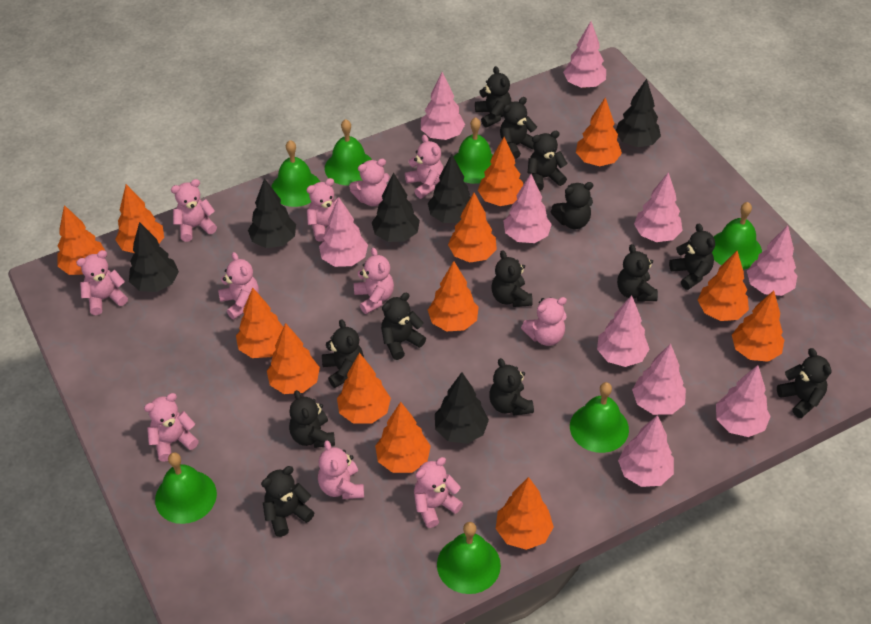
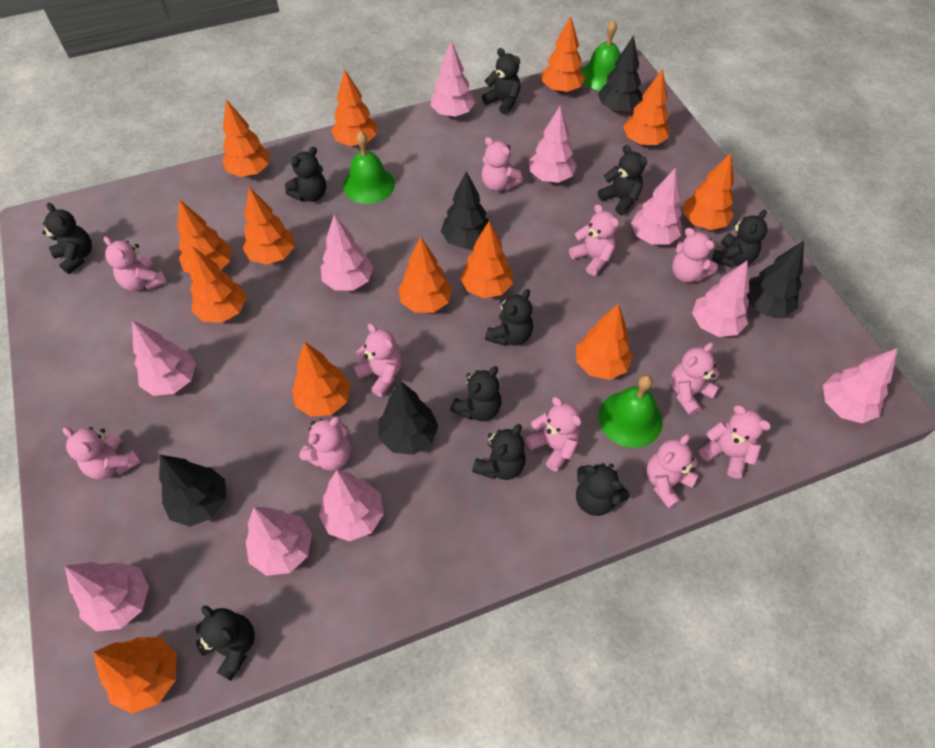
black teddy bear: [261,466,315,537] [289,390,335,448] [322,319,364,388] [381,293,426,360] [475,66,511,127] [489,358,534,416] [491,250,533,307] [500,97,537,159] [528,131,568,191] [551,182,593,229] [617,244,658,302] [669,224,715,290] [777,348,832,418] = 13 -> [42,203,92,274] [196,606,255,681] [285,147,326,202] [450,366,501,421] [472,424,526,480] [482,48,521,115] [485,289,533,346] [576,463,630,516] [598,145,647,215] [712,210,768,267] = 10
black tree: [129,222,179,292] [248,178,296,248] [372,172,420,242] [428,154,471,223] [435,372,489,444] [616,79,661,147] = 6 -> [159,455,226,527] [379,381,438,455] [441,171,489,249] [598,35,642,113] [747,241,804,317] = 5
green bell: [155,452,217,524] [271,140,320,207] [325,119,372,186] [437,522,501,594] [453,117,493,184] [570,382,629,453] [712,202,762,270] = 7 -> [343,131,395,204] [581,20,621,91] [599,375,663,448] = 3

